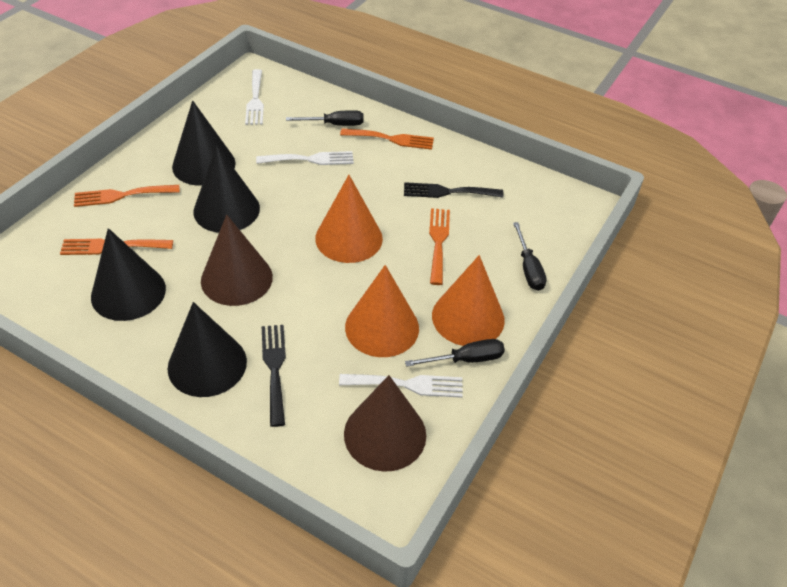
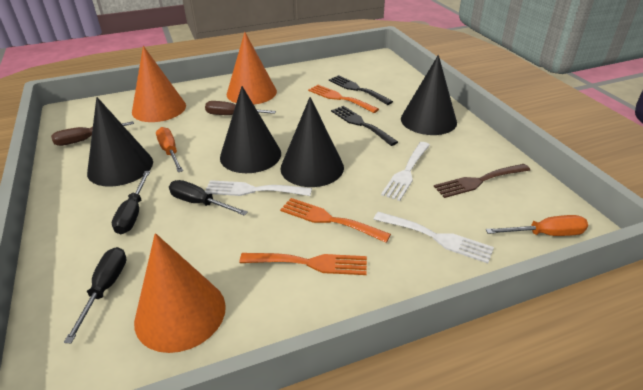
brown cone: [201,215,273,306] [344,375,426,472] = 2 -> none = 0
brown fork: none = 0 -> [434,164,530,198] = 1
brown screwdriver: none = 0 -> [51,121,134,146] [205,101,276,115] = 2
orange fork: [60,239,173,255] [74,185,180,207] [340,128,434,150] [429,208,450,285] = 4 -> [240,253,367,275] [280,198,391,243] [308,85,379,113] = 3
orange screwdriver: none = 0 -> [156,127,183,172] [486,215,588,236] = 2

